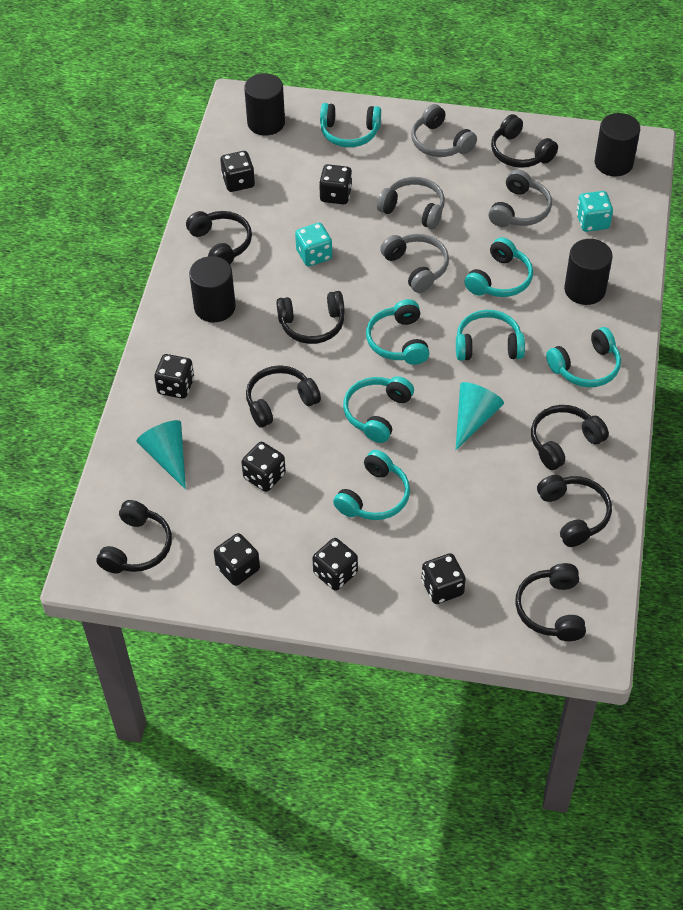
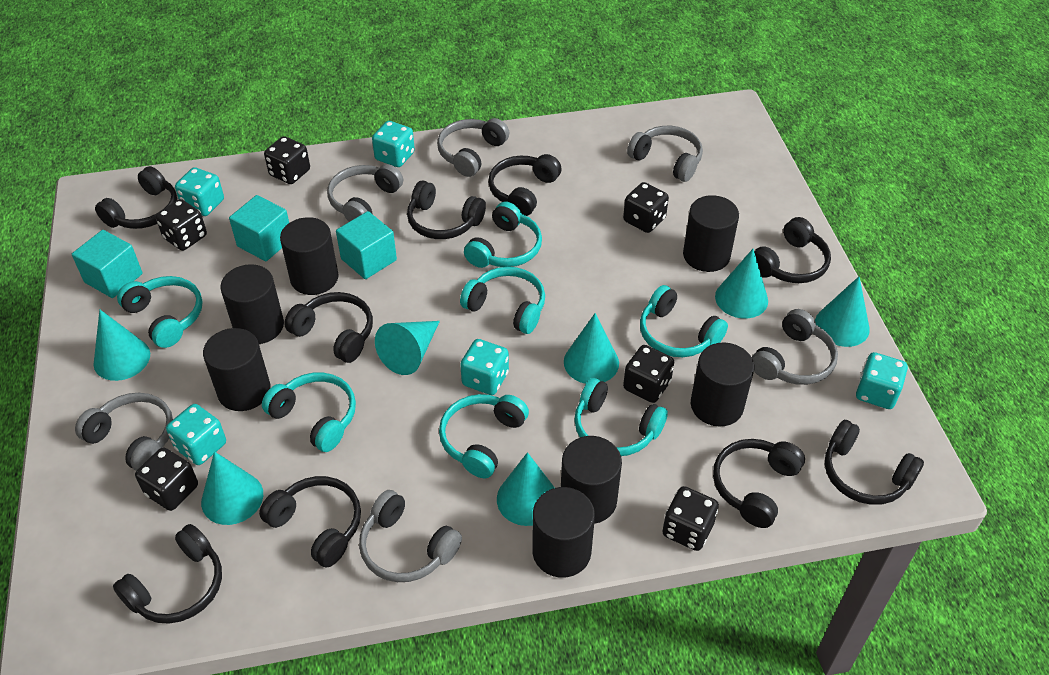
black cylinder: [189,256,236,323] [244,73,285,136] [564,239,613,305] [595,113,640,176] = 4 -> [203,328,271,411] [220,264,284,344] [280,217,339,295] [532,487,595,578] [561,436,622,524] [683,195,739,272] [691,343,754,427] = 7
black dice: [154,354,194,399] [214,533,260,586] [220,151,255,192] [241,442,286,492] [312,538,358,591] [319,164,352,204] [422,553,466,604] = 7 -> [135,447,198,511] [156,199,207,251] [264,136,310,184] [623,182,669,233] [623,345,674,403] [662,486,719,551] = 6
black headphones: [97,500,172,573] [186,211,252,264] [246,365,321,428] [276,291,345,344] [491,114,558,168] [515,563,586,641] [531,405,609,470] [537,475,612,547] = 8 -> [95,166,177,229] [113,524,222,624] [259,476,361,567] [284,292,373,363] [407,180,486,239] [488,154,562,216] [713,439,805,528] [754,217,831,283] [825,420,924,505] = 9
grey headphones: [377,177,445,229] [380,234,449,293] [411,104,477,157] [488,169,552,227] = 4 -> [75,393,173,471] [327,164,403,222] [359,490,462,582] [437,118,509,177] [627,126,703,182] [752,309,838,385] = 6
turquoise cone: [137,420,186,489] [456,382,504,450] = 2 -> [93,310,150,381] [201,451,263,525] [375,321,440,375] [497,452,554,526] [564,313,619,384] [715,249,768,318] [815,276,870,347] = 7
turquoise cube: none = 0 -> [72,230,143,298] [229,195,289,261] [336,211,397,279] = 3
turquoise dice: [295,223,332,267] [576,191,613,232] = 2 -> [166,404,226,465] [175,167,224,216] [372,121,415,167] [460,339,509,395] [856,352,908,409] = 5

